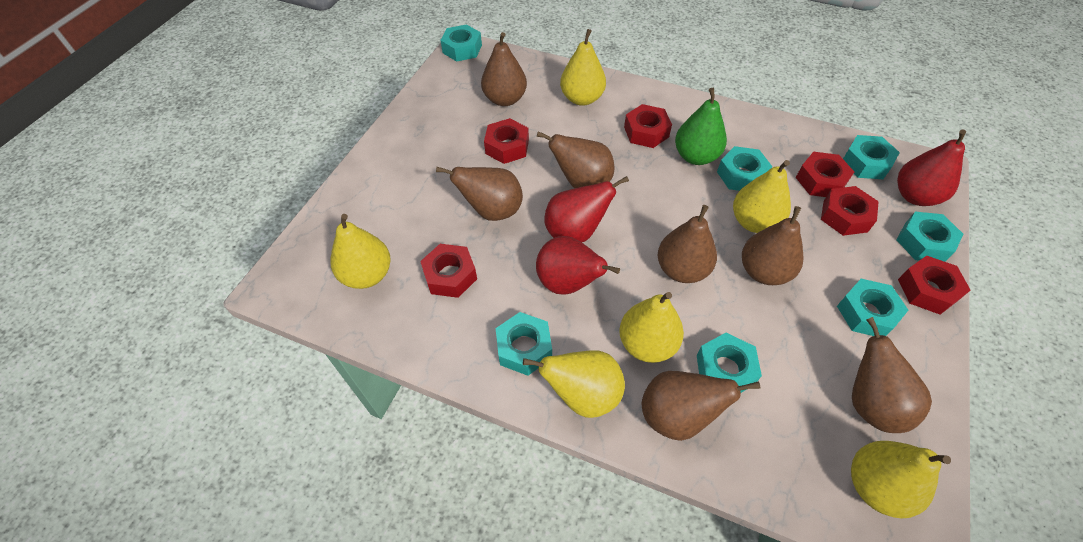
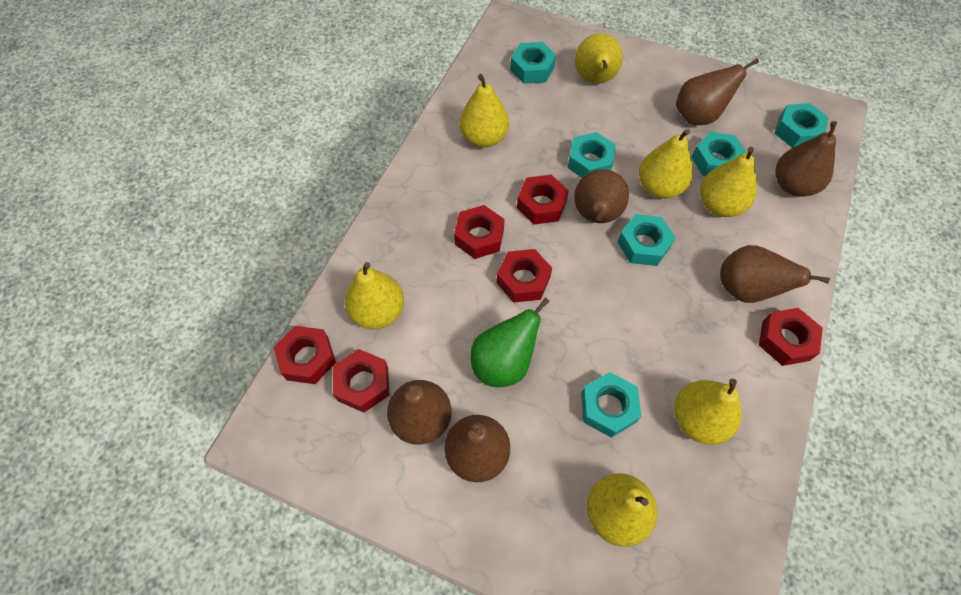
brown pear: [436,167,523,221] [481,32,527,106] [537,132,615,188] [642,371,761,441] [658,205,717,283] [742,206,804,285] [852,317,932,433] = 7 -> [387,380,452,445] [444,415,510,482] [574,169,629,223] [676,58,759,125] [720,245,830,303] [775,121,837,197] = 6
red pear: [536,236,620,295] [545,176,629,242] [897,130,966,206] = 3 -> none = 0
turquoise nut: [440,24,482,62] [496,312,552,376] [697,333,762,393] [717,146,772,191] [837,279,908,336] [843,135,900,179] [896,212,963,262] = 7 -> [510,42,556,84] [567,132,616,178] [581,372,641,438] [618,214,676,266] [691,132,747,176] [774,103,829,148] = 6
yellow pear: [331,214,391,289] [523,350,625,418] [560,29,606,106] [619,292,684,363] [733,160,791,233] [851,441,951,519] = 6 -> [344,262,404,329] [459,74,509,148] [575,33,623,84] [587,473,657,547] [639,129,693,199] [674,379,742,445] [700,147,757,217] = 7

